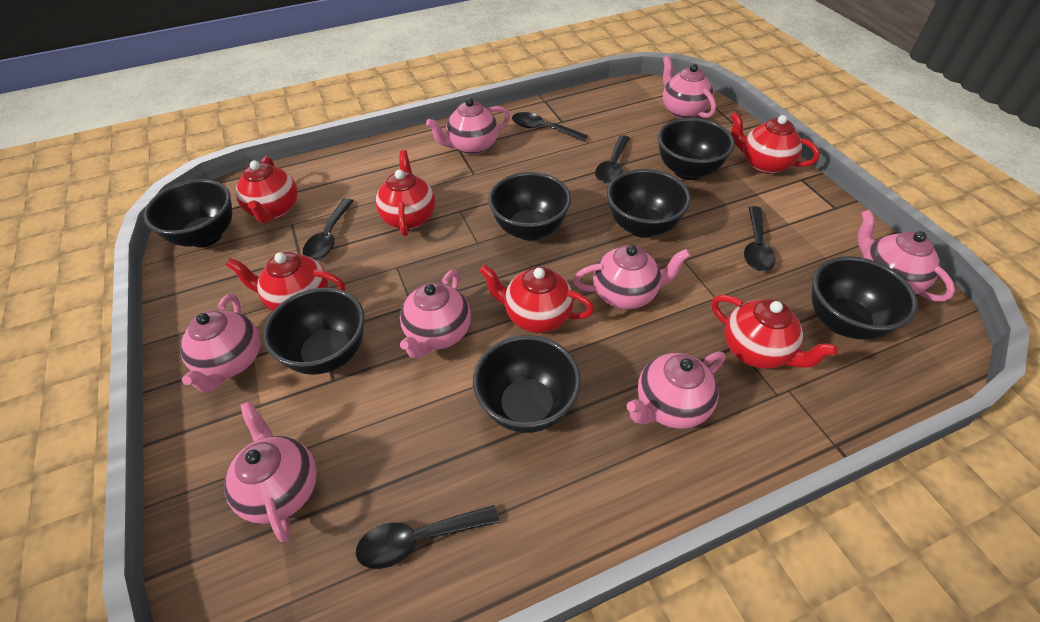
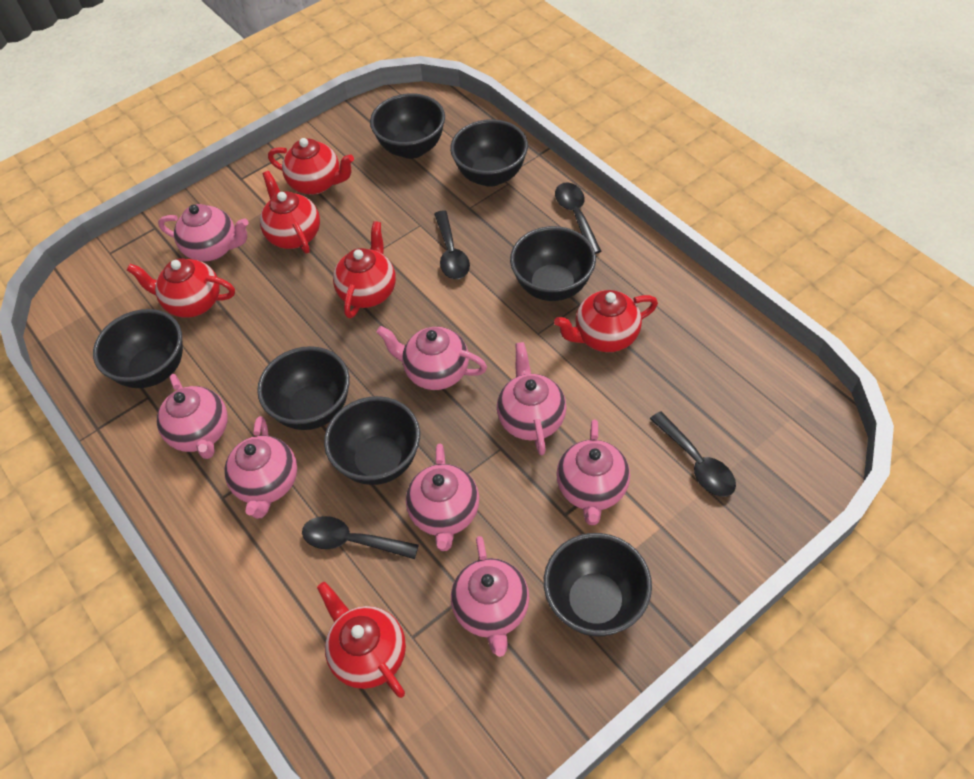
black spoon: [303,198,353,260] [356,505,499,569] [512,112,588,142] [595,135,630,183] [744,206,776,271] = 5 -> [302,516,419,559] [434,211,470,279] [555,182,601,254] [650,411,736,497] = 4

